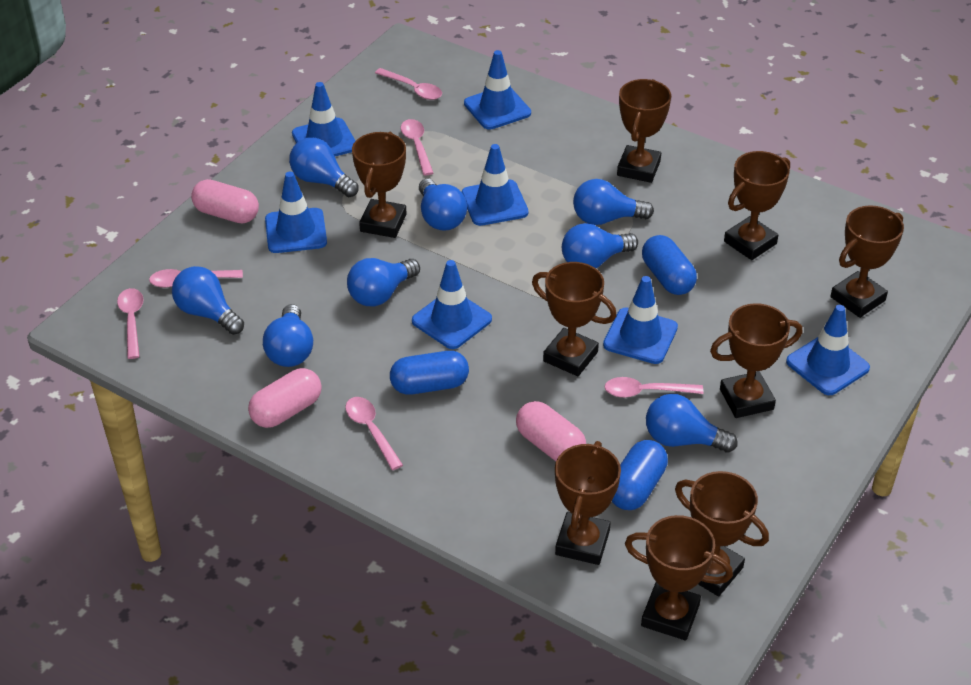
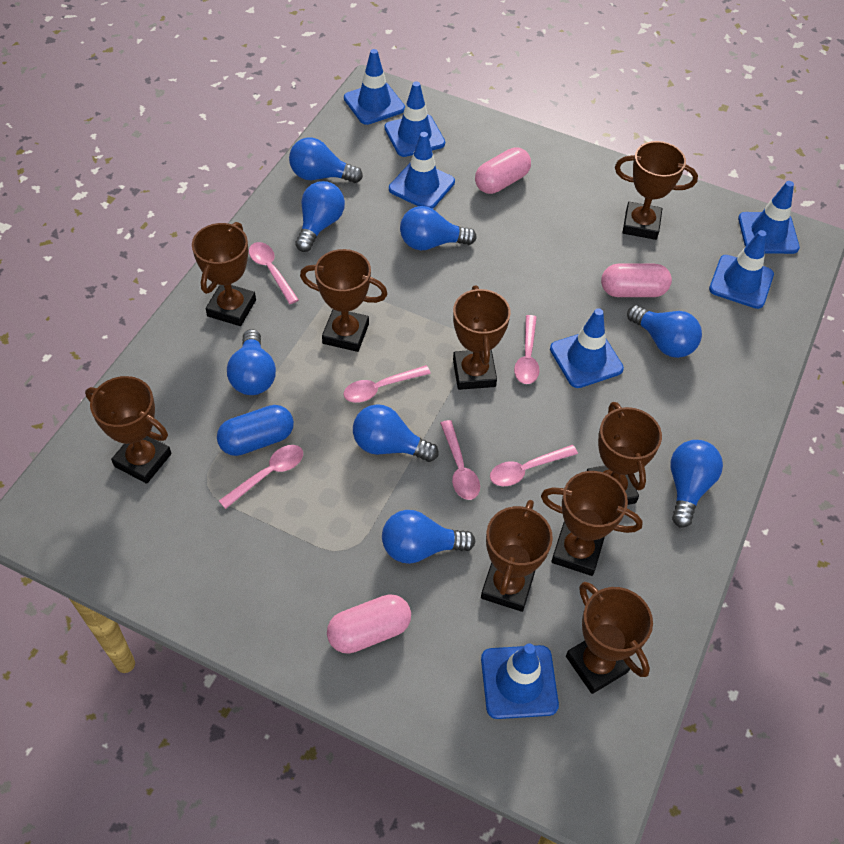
blue capsule: [390,351,469,395] [612,440,668,510] [642,235,697,295] = 3 -> [217,405,294,456] = 1

